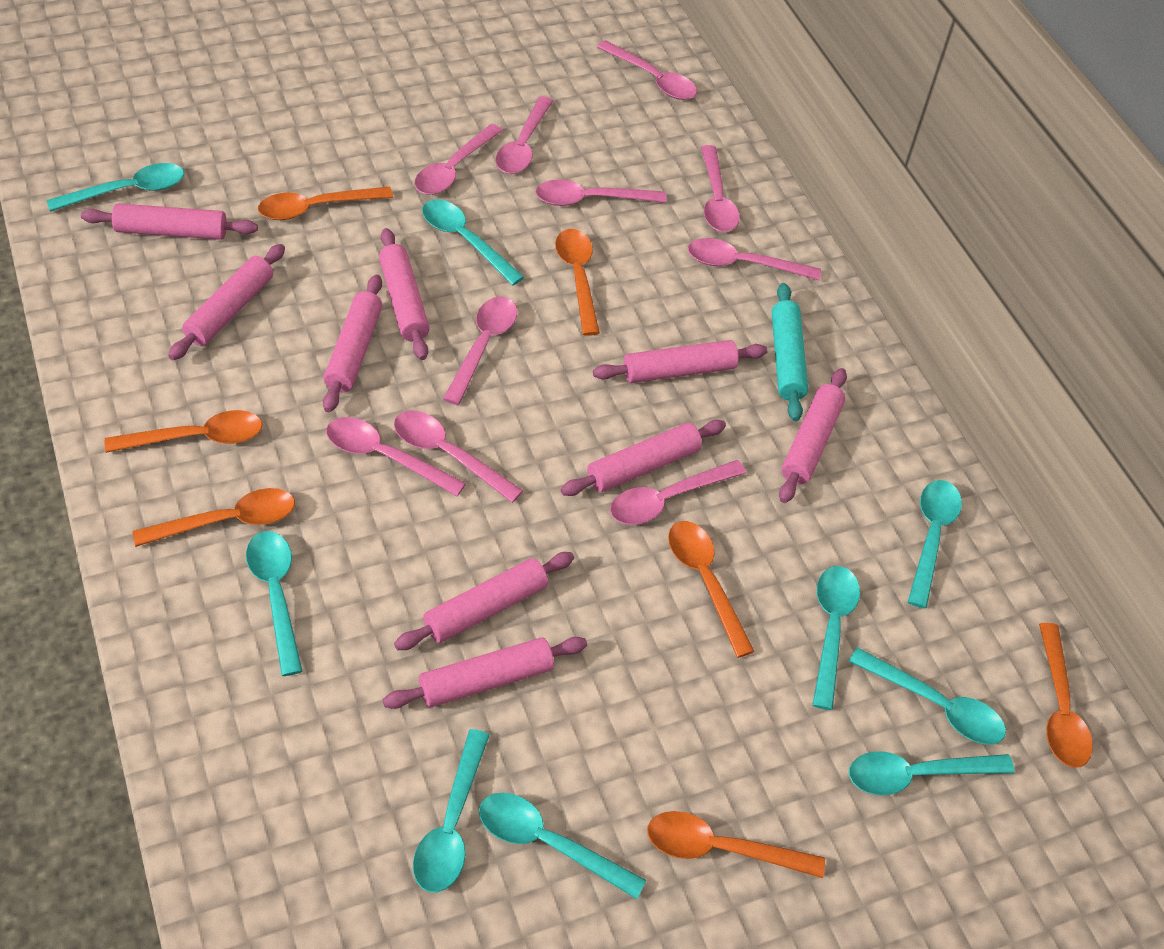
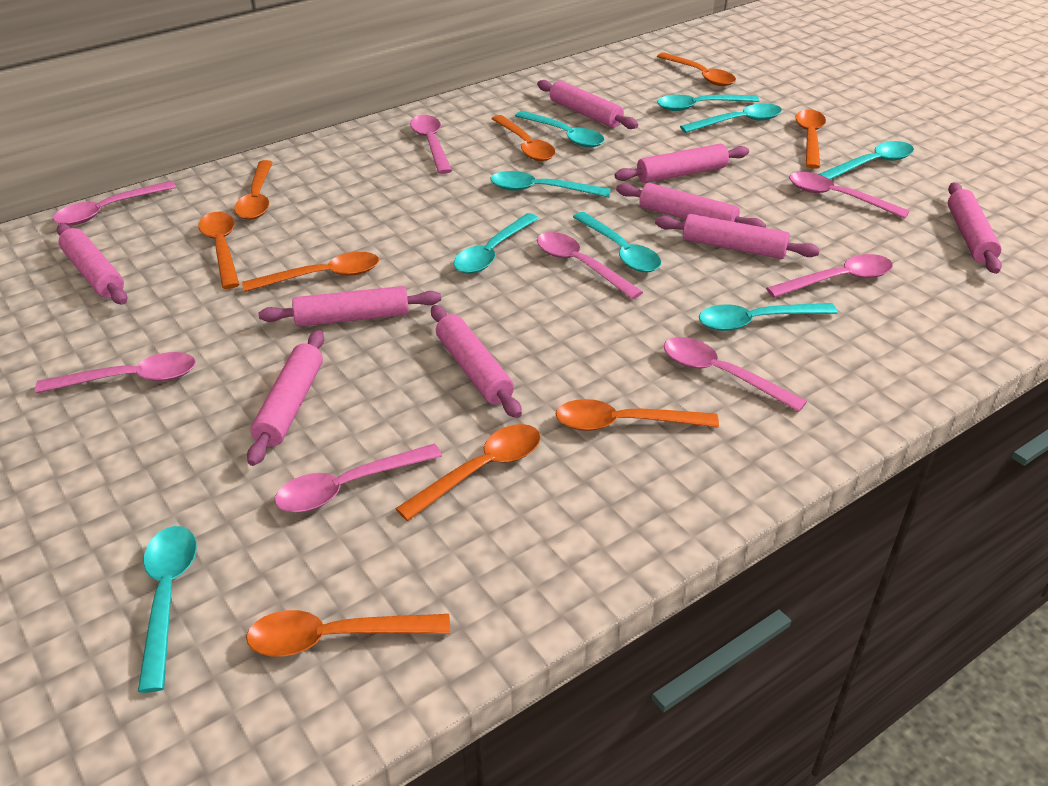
orange spoon: [105,410,263,453] [132,488,295,547] [258,187,393,220] [555,229,600,336] [647,811,825,878] [668,521,755,658] [1039,623,1093,768] = 7 -> [199,212,240,289] [234,160,273,220] [242,252,379,292] [246,610,450,656] [395,424,541,521] [492,115,556,161] [556,399,719,431] [657,53,736,86] [795,109,826,169] = 9
pink spoon: [326,417,466,496] [394,411,523,503] [415,124,503,195] [443,297,517,405] [496,96,553,174] [535,180,666,206] [597,40,697,100] [610,460,746,525] [688,238,821,281] [701,145,740,232] = 10 -> [35,352,196,393] [53,181,176,225] [274,443,442,513] [410,115,452,174] [537,232,643,299] [664,337,807,412] [766,254,893,298] [789,172,910,219] = 8
turquoise rolling pin: [771,283,808,421] = 1 -> none = 0

